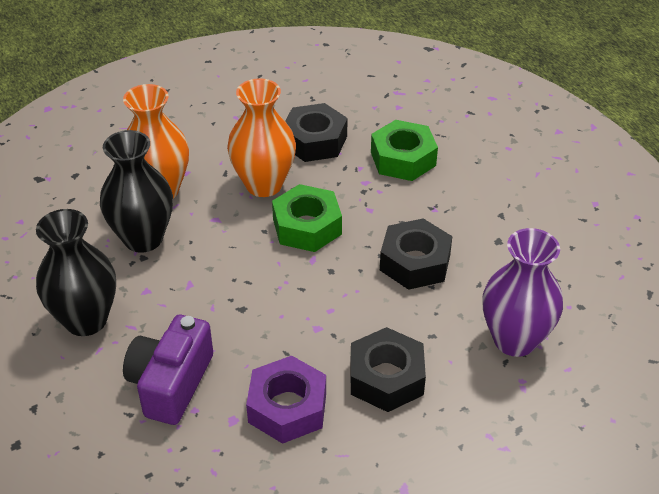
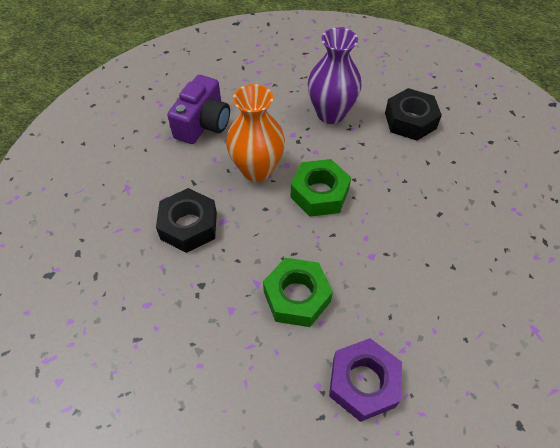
black nut: [285,103,348,162] [351,327,426,412] [380,218,452,290] = 3 -> [156,188,217,253] [385,88,442,141] = 2
black vase: [36,209,116,336] [100,130,173,253] = 2 -> none = 0
orange vase: [123,84,189,199] [227,78,296,197] = 2 -> [226,84,285,182] = 1

